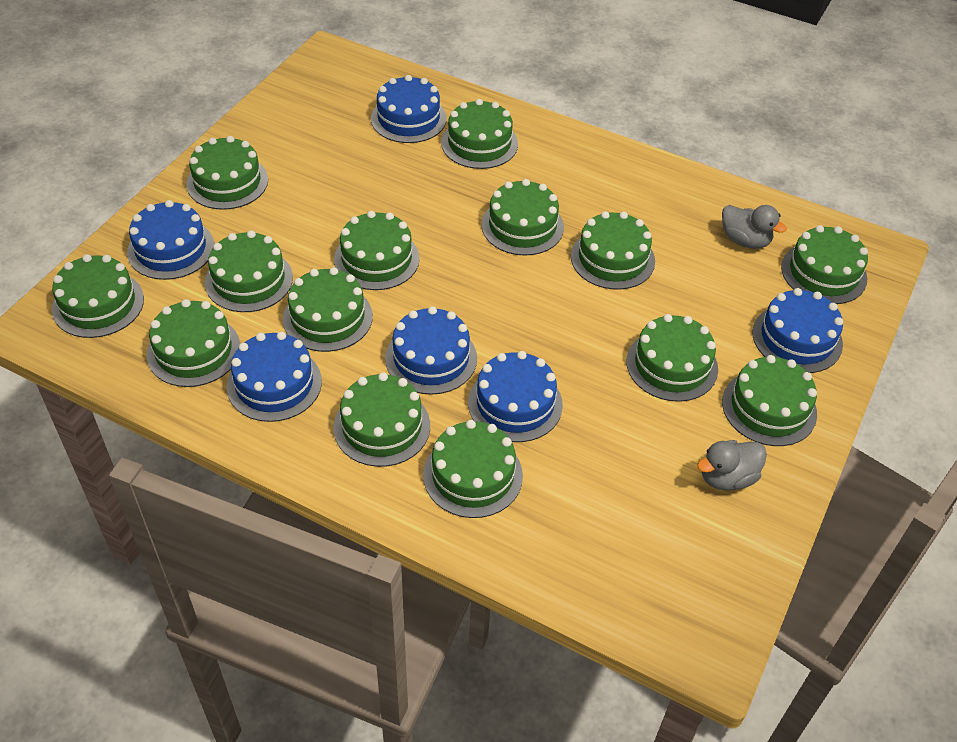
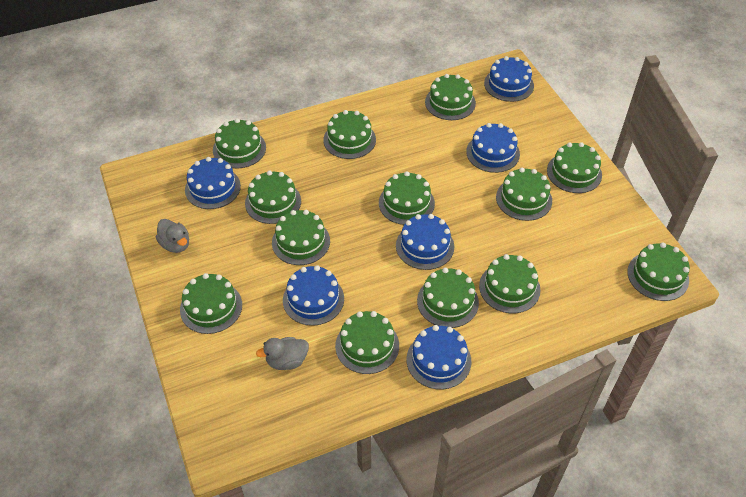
green cake: [52,254,144,338] [147,299,240,387] [187,136,268,210] [205,230,293,312] [283,267,373,352] [333,372,430,467] [334,211,420,290] [423,420,523,518] [441,99,518,169] [482,179,564,256] [571,211,655,290] [626,314,718,402] [722,355,817,446] [781,225,868,304] = 14 -> [180,273,242,334] [213,119,266,168] [245,171,301,224] [272,210,330,265] [323,110,376,159] [335,311,399,374] [379,171,435,225] [417,268,479,328] [425,74,476,120] [479,254,541,313] [496,168,552,221] [547,142,602,193] [627,242,690,301] = 13

